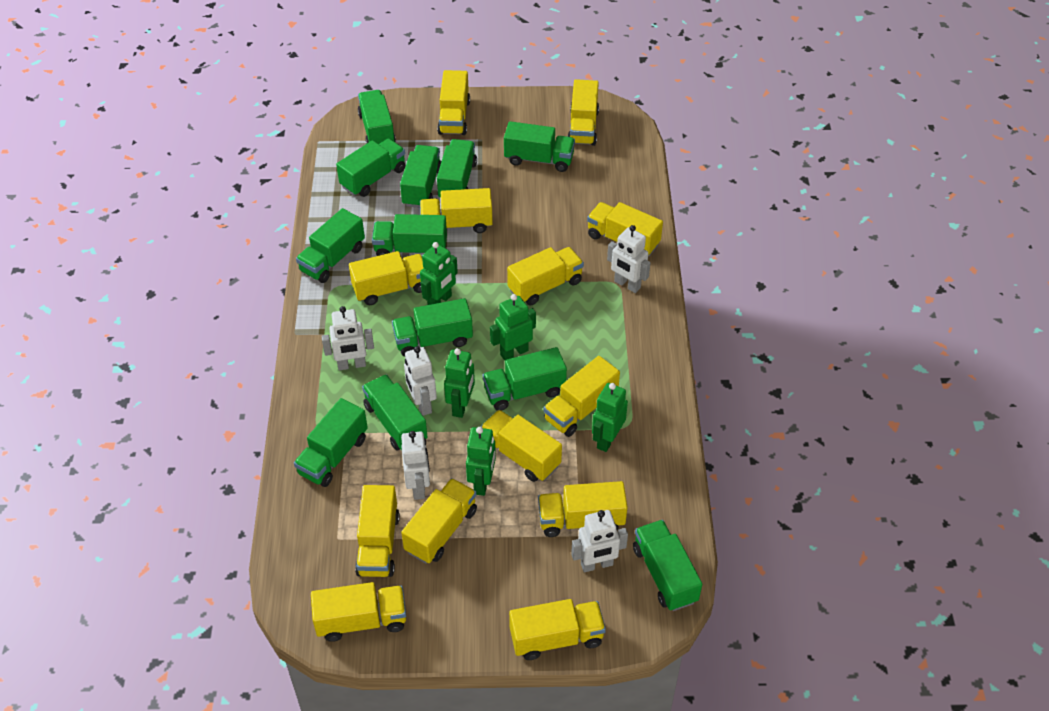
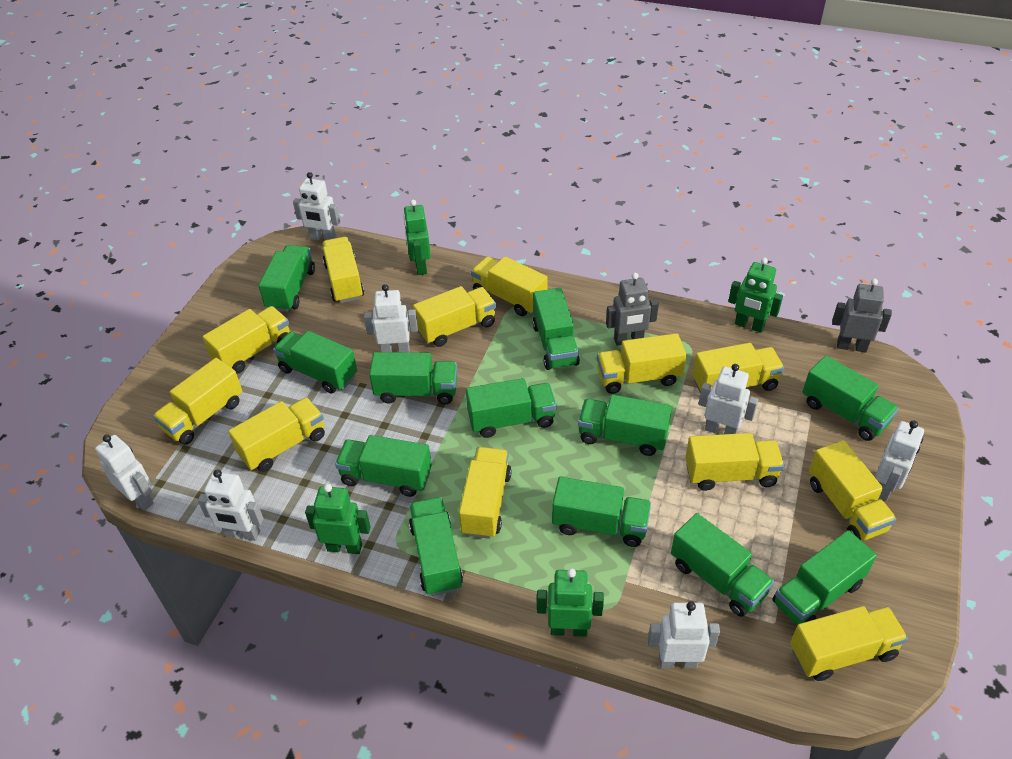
green robot: [420,242,458,305] [444,348,475,418] [466,427,496,496] [490,294,536,361] [592,383,628,452] = 5 -> [305,484,371,554] [403,200,431,275] [537,568,604,637] [728,258,783,333] = 4
grey robot: none = 0 -> [606,273,659,346] [832,279,892,352] = 2
white robot: [322,306,374,370] [401,431,430,500] [404,346,437,416] [571,510,628,572] [607,225,651,293] = 5 -> [95,434,154,511] [198,469,264,541] [293,172,340,241] [364,284,418,352] [648,602,720,668] [698,364,759,434] [875,420,924,501] = 7
yellow truck: [311,582,406,642] [349,251,424,305] [355,485,400,577] [401,478,477,564] [420,188,493,233] [437,70,470,135] [481,410,562,482] [507,247,584,305] [509,599,606,660] [538,481,627,537] [543,356,620,437] [568,79,599,146] [587,202,663,256] = 13 -> [153,358,242,445] [203,306,290,374] [228,397,325,472] [322,237,364,303] [413,286,496,347] [459,447,512,539] [471,256,547,316] [597,333,686,394] [685,433,784,491] [692,343,784,393] [790,606,908,681] [809,440,896,540] = 12

